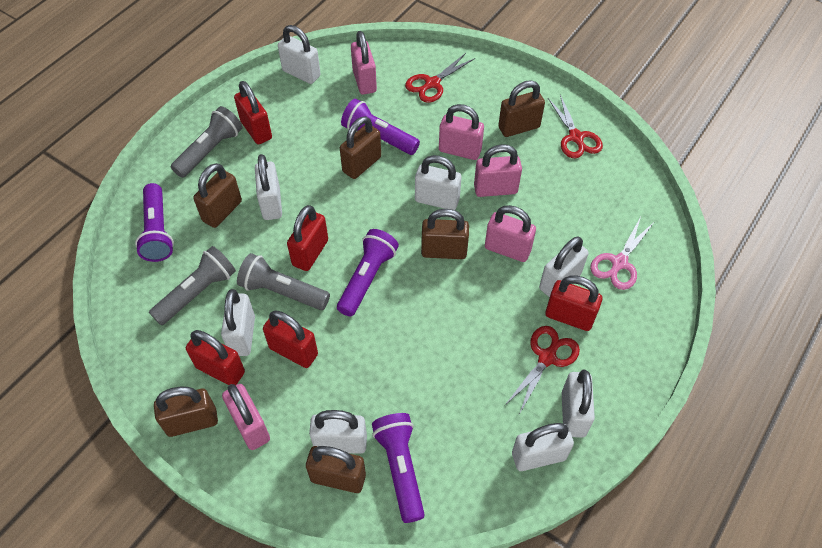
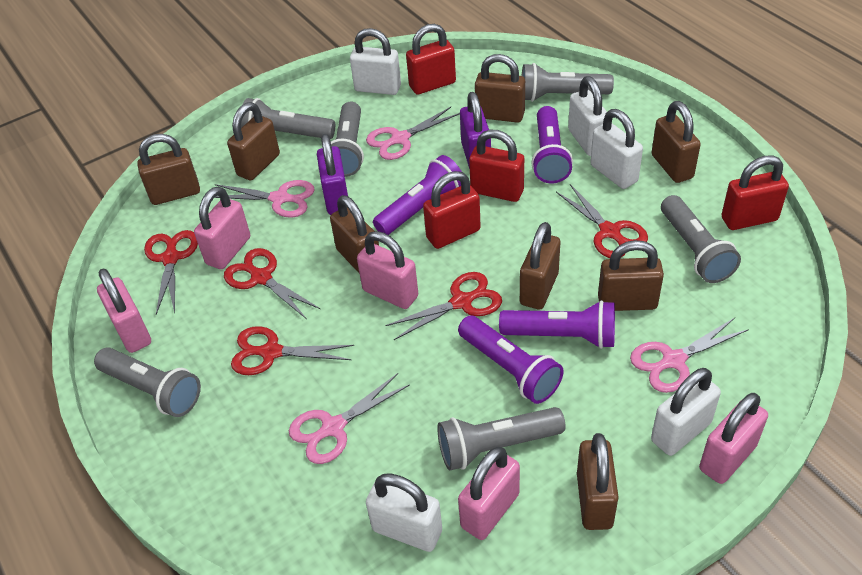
brown padlock: [154,387,218,437] [193,163,242,228] [306,446,366,493] [340,116,381,179] [421,209,469,259] [498,80,545,137] = 6 -> [137,134,200,205] [227,102,280,180] [330,195,379,274] [475,54,525,123] [520,222,560,309] [577,433,619,530] [598,240,664,311] [652,101,701,183] = 8
grey flashlight: [149,246,236,325] [171,106,242,178] [237,253,330,310] = 3 -> [94,347,201,417] [241,98,335,139] [331,101,364,177] [437,407,566,471] [521,63,614,102] [661,195,741,283] = 6
pink scissors: [590,217,653,290] = 1 -> [215,180,315,217] [289,373,410,464] [366,107,460,160] [630,318,749,393] = 4
purple padlock: none = 0 -> [317,134,348,215] [460,92,491,169] = 2
red padlock: [186,330,245,385] [234,81,272,144] [263,310,318,368] [287,205,328,271] [545,275,602,331] = 5 -> [406,24,456,95] [423,171,481,249] [469,130,524,202] [722,155,789,230] = 4
red scissors: [405,53,475,103] [505,326,580,414] [548,95,603,159] = 3 -> [144,230,198,314] [224,248,321,319] [231,326,354,375] [385,272,502,340] [556,184,648,258] = 5
white padlock: [221,289,255,356] [255,154,282,220] [278,25,321,84] [309,410,367,454] [415,155,462,210] [512,423,574,471] [539,237,589,297] [562,370,595,438] = 8 -> [350,28,401,95] [366,474,442,552] [568,76,607,156] [590,109,643,189] [651,368,721,456] = 5

